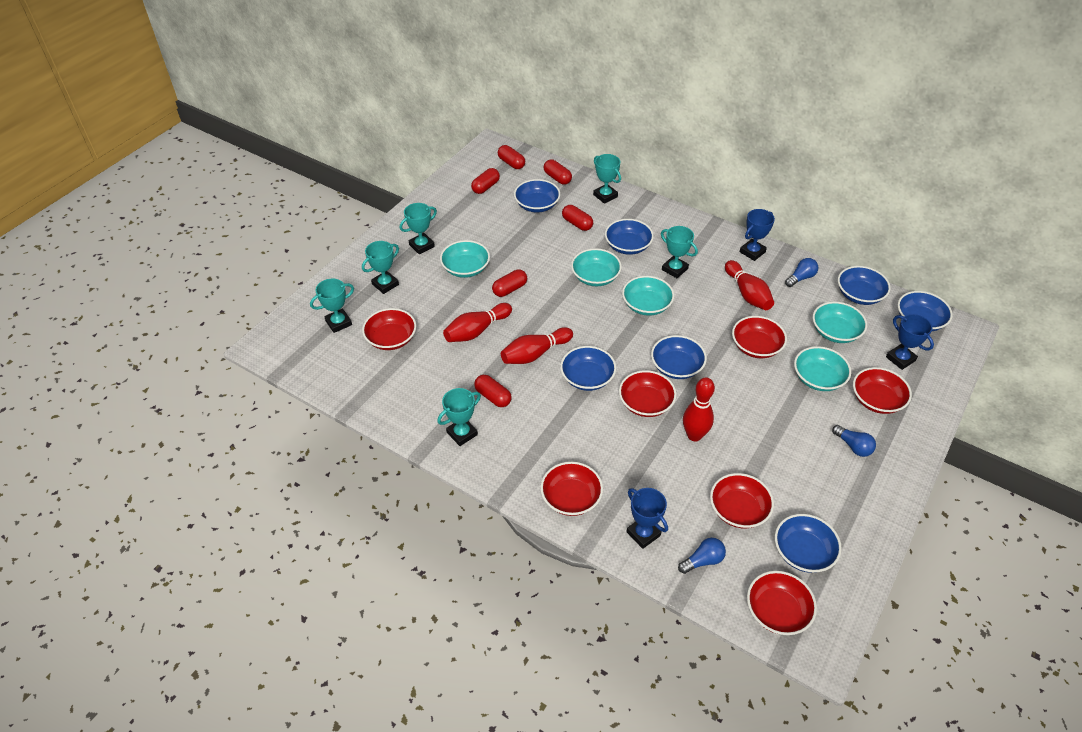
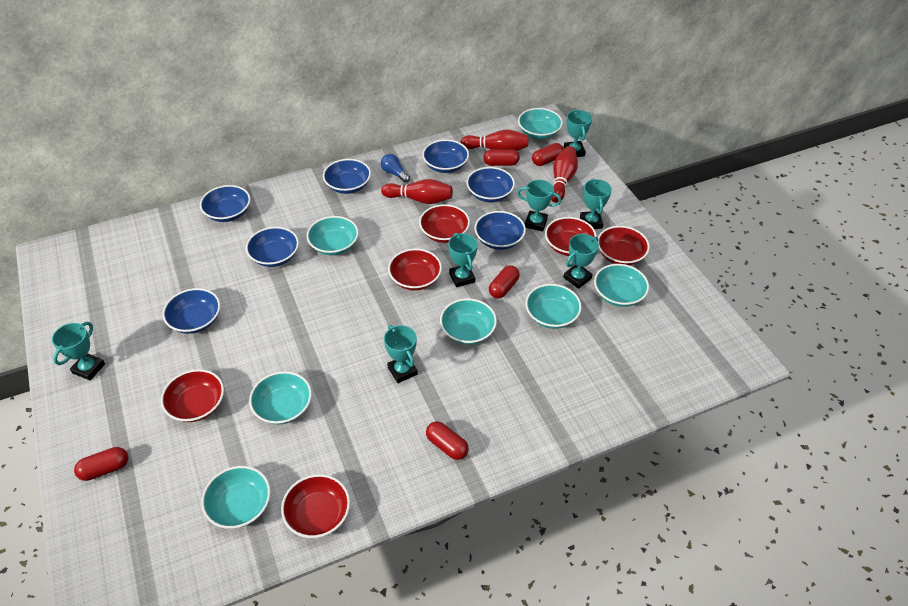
blue light bulb: [678,538,726,574] [785,258,818,287] [832,425,876,457] = 3 -> [381,154,410,183] = 1
blue trophy: [627,488,668,549] [740,209,775,261] [886,314,934,370] = 3 -> none = 0
red bowl: [362,308,416,350] [540,462,603,516] [619,370,677,417] [710,473,774,528] [732,316,787,358] [747,571,817,635] [853,367,912,414] = 7 -> [161,369,224,422] [281,474,350,538] [388,249,442,291] [419,204,470,243] [545,217,597,256] [598,226,650,265] = 6
red bowling pin: [443,303,512,342] [501,327,573,364] [683,377,715,441] [725,260,774,310] = 4 -> [381,179,453,204] [460,130,528,151] [551,146,578,203] = 3
red capsule: [471,168,500,194] [474,375,512,407] [492,269,527,297] [498,145,525,169] [544,160,572,185] [562,205,593,231] = 6 -> [74,447,129,481] [426,421,469,460] [483,149,520,166] [489,265,520,299] [532,143,564,166] = 5
turquoise bowl: [440,240,490,278] [571,248,622,286] [622,276,674,316] [794,346,851,391] [813,302,867,343] = 5 -> [201,466,271,529] [249,371,312,425] [307,216,359,255] [440,298,497,345] [518,108,563,139] [525,284,582,329] [594,264,649,307] = 7
turquoise trophy: [310,279,354,333] [362,241,399,294] [400,203,437,254] [437,388,481,446] [593,154,621,204] [661,226,698,278] = 6 -> [52,322,105,381] [384,325,418,383] [448,233,478,287] [517,180,561,231] [563,234,599,289] [564,110,592,157] [580,179,612,229] = 7

